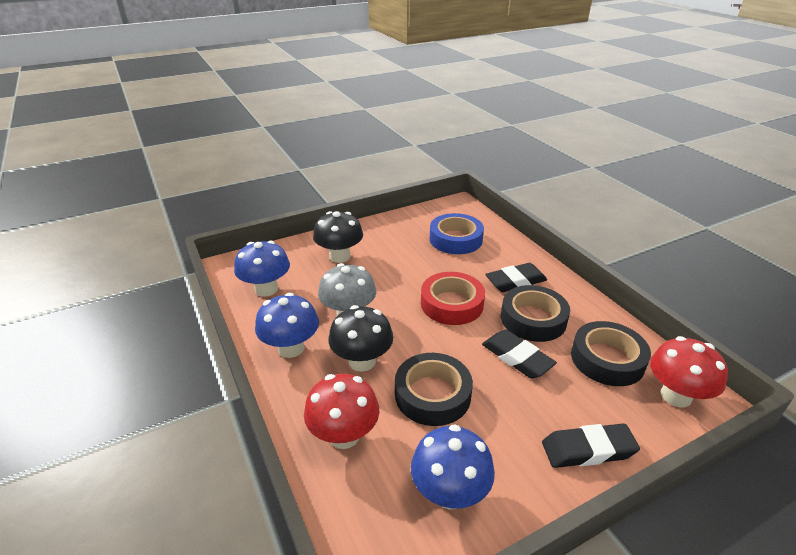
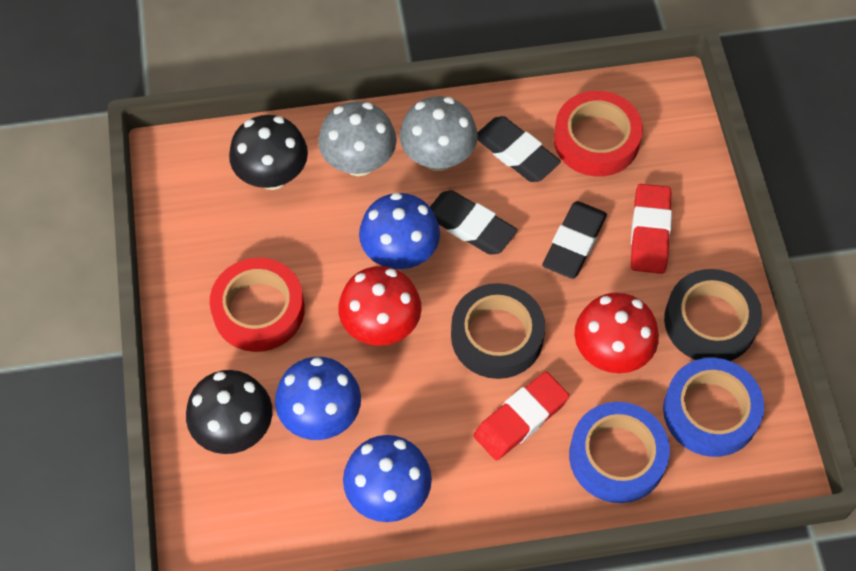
black tape: [395,353,473,426] [501,285,570,342] [571,321,651,386] = 3 -> [451,283,545,379] [664,269,762,361] = 2
blue tape: [430,213,484,254] = 1 -> [569,402,670,503] [663,358,764,457] = 2
grey mushroom: [318,263,376,316] = 1 -> [318,101,397,176] [400,96,478,171] = 2
red eraser: none = 0 -> [474,372,569,460] [631,184,672,274] = 2
red tape: [421,272,485,325] = 1 -> [210,258,305,352] [554,91,643,177] = 2

